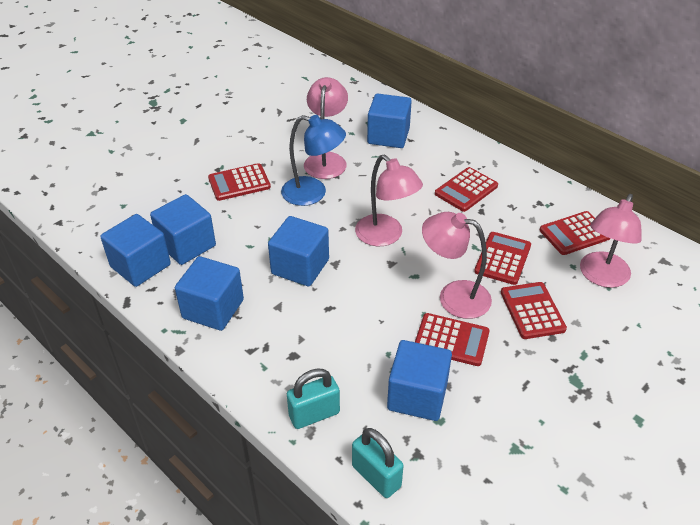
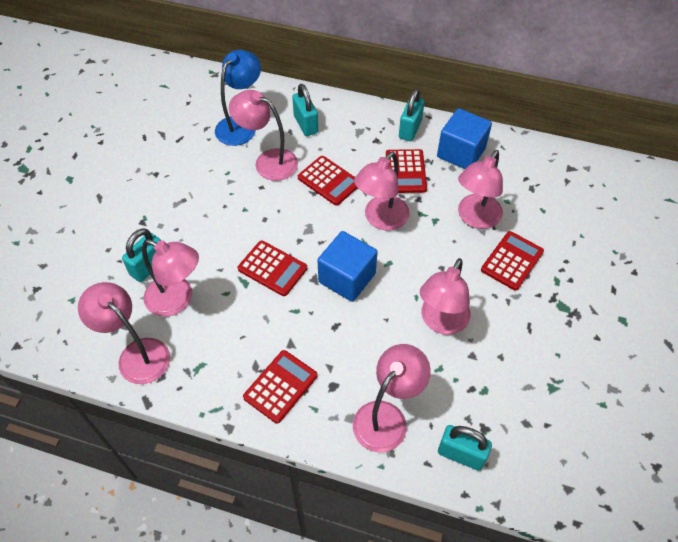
blue cube: [101,214,171,287] [150,194,216,265] [175,256,244,331] [268,216,329,287] [367,93,412,148] [387,340,452,421] = 6 -> [317,231,378,302] [437,108,492,169] = 2
pink lamp: [304,77,348,179] [355,155,423,246] [422,212,492,319] [580,194,642,288] = 4 -> [78,282,170,384] [142,239,199,317] [229,90,298,181] [353,344,431,452] [354,152,410,230] [420,258,471,335] [458,150,503,229] = 7
red calculator: [208,163,271,201] [415,313,490,366] [435,167,498,212] [474,232,531,285] [501,282,567,339] [539,211,611,255] = 6 -> [238,241,307,296] [243,350,317,424] [298,156,357,206] [386,149,427,193] [481,231,544,291] = 5
turquoise padlock: [287,368,340,429] [352,428,404,498] = 2 -> [122,228,161,282] [292,84,318,136] [399,88,425,141] [438,425,492,471] = 4

